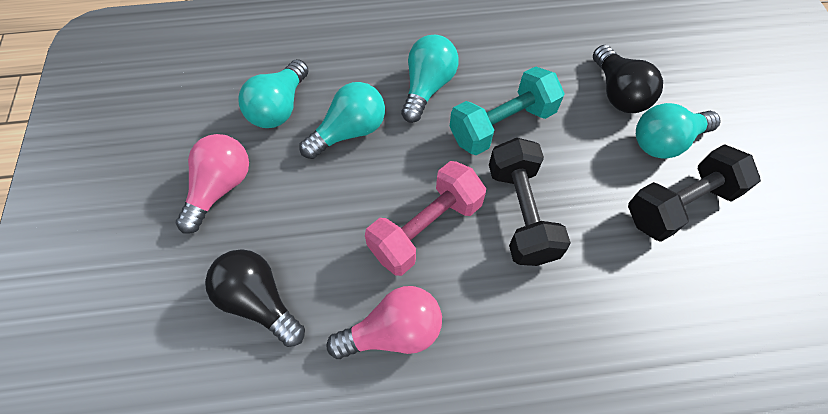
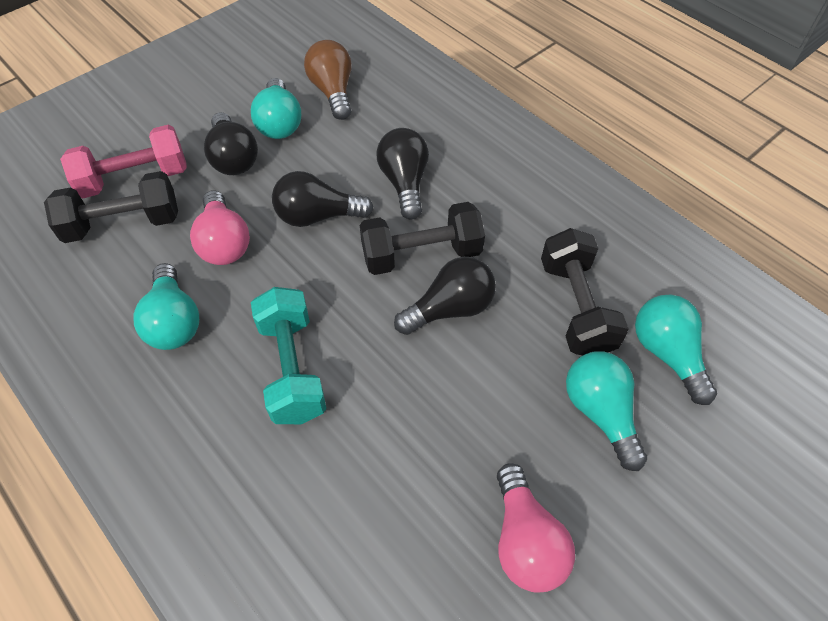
black dumbbell: [489,138,571,266] [628,144,761,242] = 2 -> [44,171,178,243] [360,202,485,275] [541,228,629,355] = 3
black light bulb: [205,249,305,347] [593,45,663,113] = 2 -> [204,112,258,175] [272,171,374,227] [376,128,429,220] [394,257,496,335] = 4
brown light bulb: none = 0 -> [304,40,352,120] = 1

